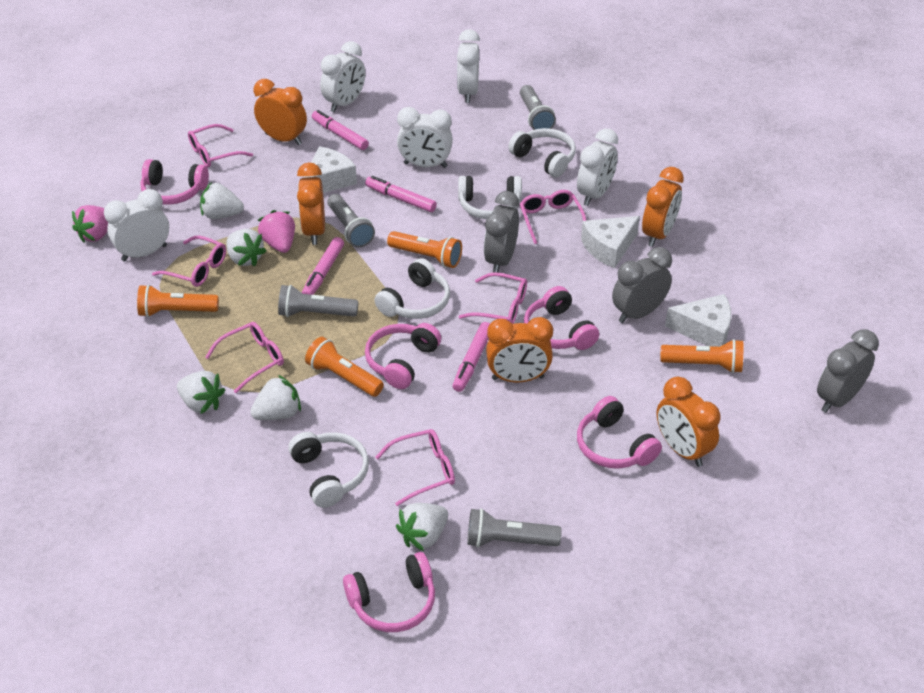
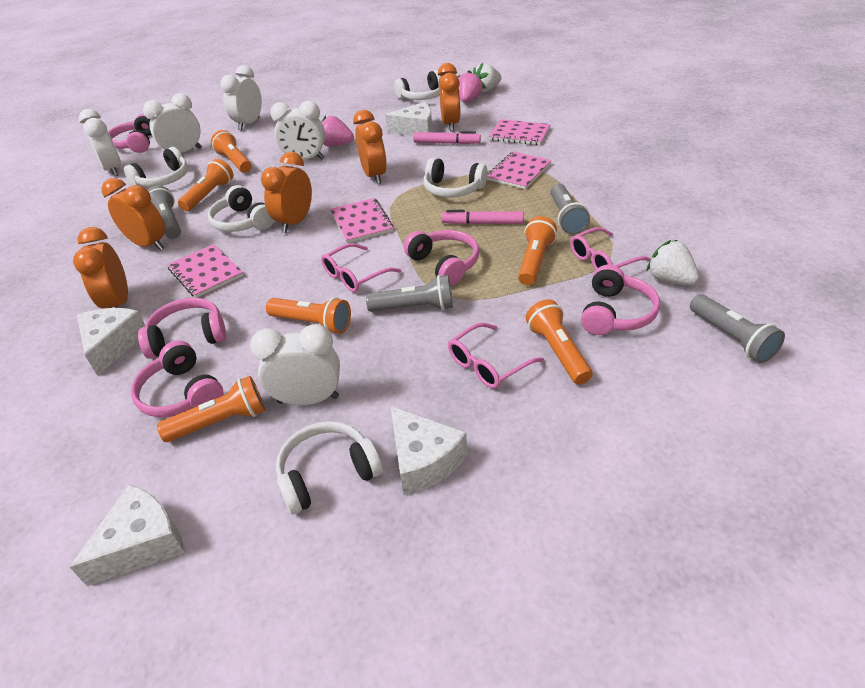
grey clock: [484,191,519,273] [612,247,672,323] [817,329,879,413] = 3 -> none = 0
orange flashlight: [137,285,219,317] [305,337,384,397] [387,231,462,268] [660,339,743,373] = 4 -> [157,376,265,442] [178,159,234,211] [211,130,251,173] [266,297,351,334] [518,216,557,285] [526,299,592,384] = 6
pink glasses: [152,236,226,287] [188,124,253,167] [205,322,284,393] [375,429,455,506] [459,272,527,324] [520,190,586,244] = 6 -> [321,243,401,292] [448,322,544,389] [570,227,650,270] = 3
pink marker: [302,237,344,295] [312,110,369,150] [365,176,437,212] [452,322,490,392] = 4 -> [413,131,481,144] [441,210,524,225] = 2
pink notebook: none = 0 -> [167,244,244,298] [330,198,394,243] [487,151,552,189] [489,119,551,145] = 4
white cheese: [304,146,357,193] [581,216,640,268] [665,294,731,347] = 3 -> [70,485,185,586] [77,308,145,376] [385,102,432,136] [391,406,467,495] = 4
white headphones: [288,432,369,508] [374,258,450,319] [458,176,522,219] [508,128,576,178] = 4 -> [124,147,188,187] [208,185,274,232] [276,421,383,514] [394,70,441,100] [423,158,488,198] = 5
white strawberry: [177,371,225,414] [200,182,244,219] [226,229,267,266] [250,375,301,420] [396,503,448,551] = 5 -> [473,63,502,92] [646,240,699,285] = 2

